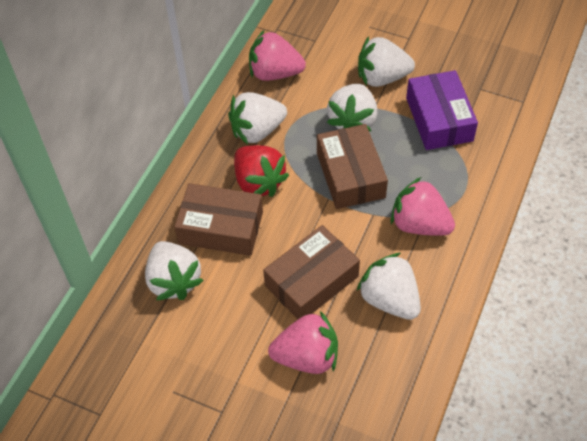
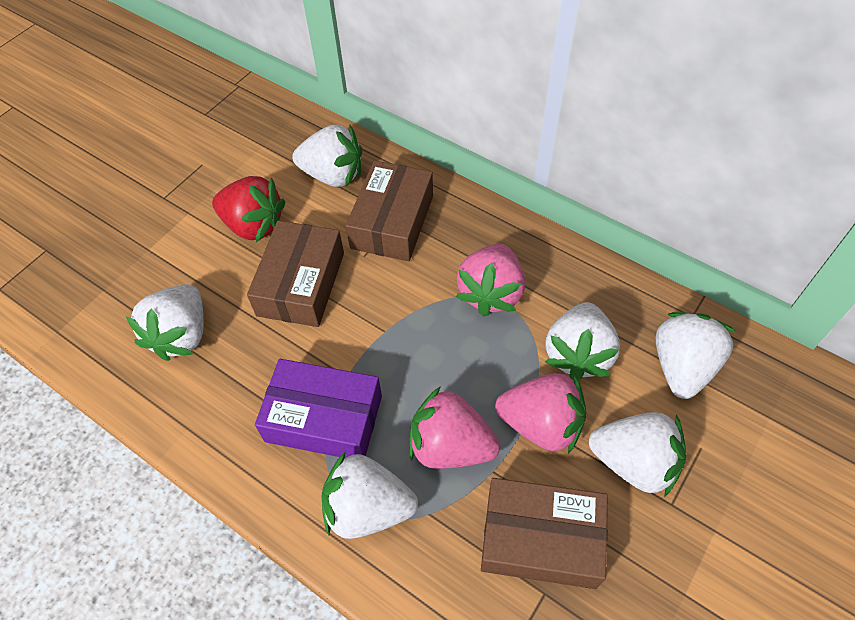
white strawberry: [145,241,204,300] [228,92,287,144] [327,84,378,131] [357,253,421,320] [358,36,415,87] = 5 -> [126,284,204,361] [292,125,362,187] [321,451,418,539] [545,302,620,381] [589,412,686,497] [656,312,735,399] = 6

